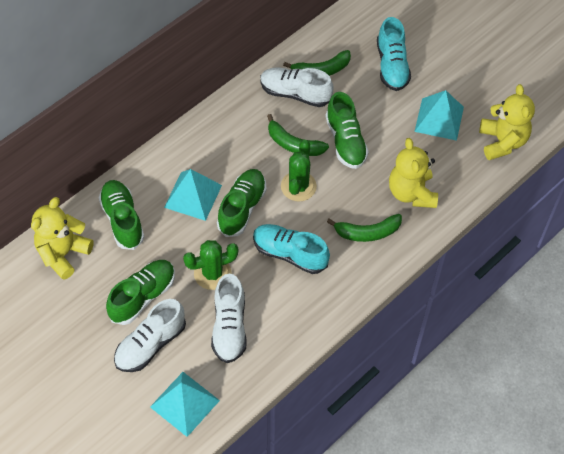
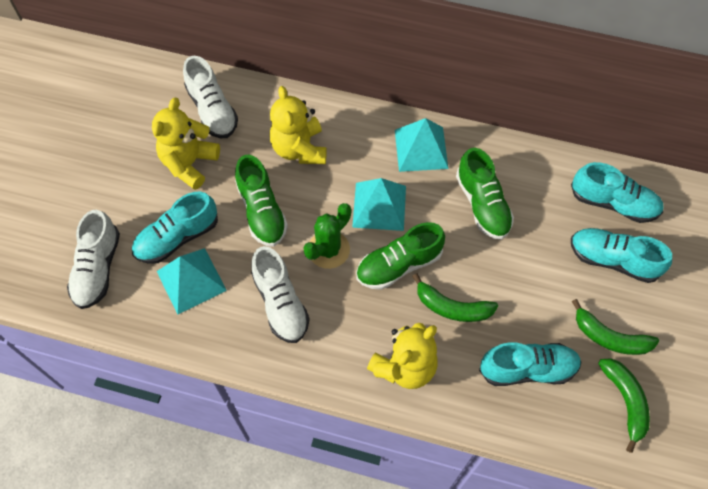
green cactus: [183,240,238,290] [281,140,317,201] = 2 -> [303,203,351,269] = 1
green shoe: [98,180,144,250] [106,260,175,325] [217,169,266,237] [325,92,369,169] = 4 -> [235,154,288,247] [356,222,445,290] [456,148,514,239] = 3
turquoise shoe: [253,224,330,274] [377,17,411,91] = 2 -> [132,192,218,264] [479,342,582,386] [571,162,663,223] [571,228,672,283] = 4

